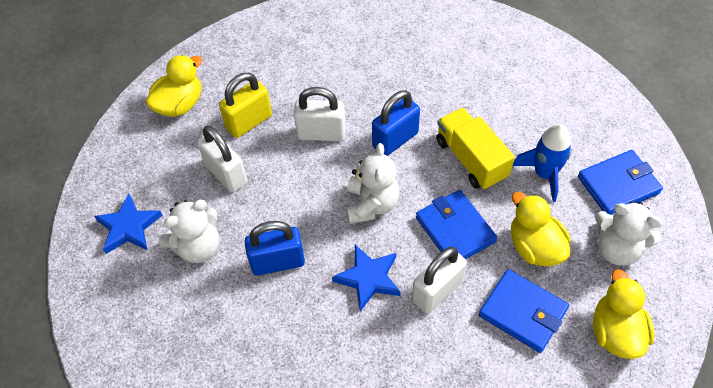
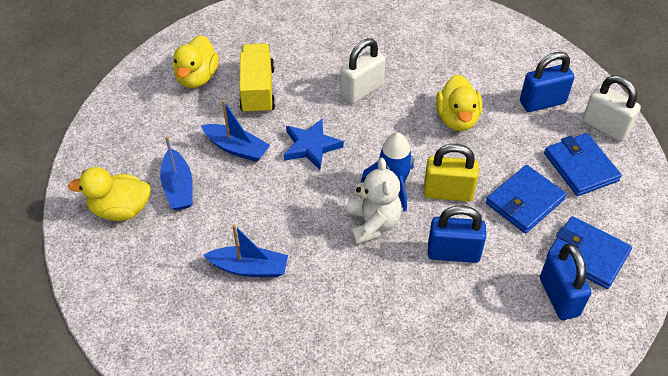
blue boat: none = 0 -> [160,136,193,210] [201,100,270,162] [204,224,288,277] = 3
blue padlock: [245,221,305,276] [372,90,420,156] = 2 -> [428,205,486,263] [520,52,575,112] [540,244,591,320] = 3
blue star: [94,194,163,254] [332,245,401,311] = 2 -> [284,119,344,170] = 1
white padlock: [197,125,247,193] [294,87,346,141] [412,247,467,314] = 3 -> [341,38,386,104] [582,75,641,142] = 2
white teddy bear: [159,200,220,263] [346,143,400,224] [595,201,663,266] = 3 -> [347,158,402,245] = 1

